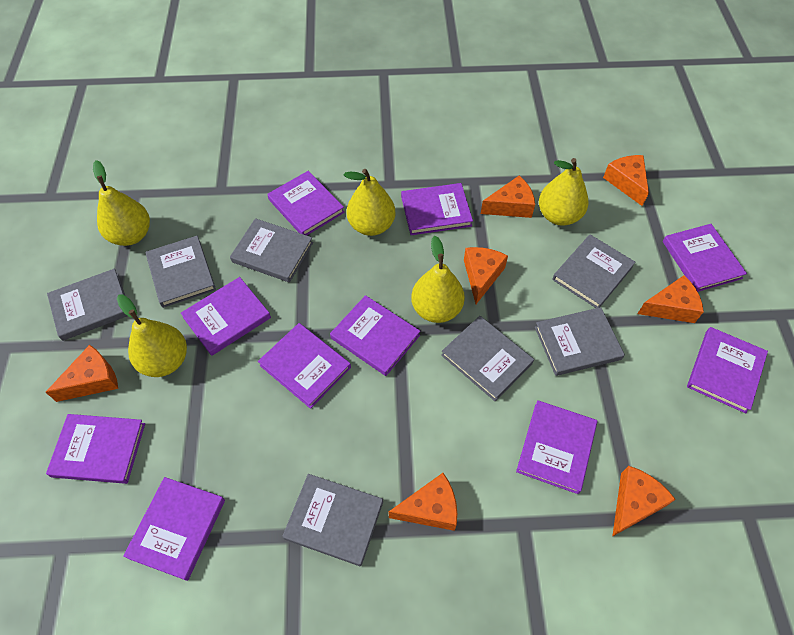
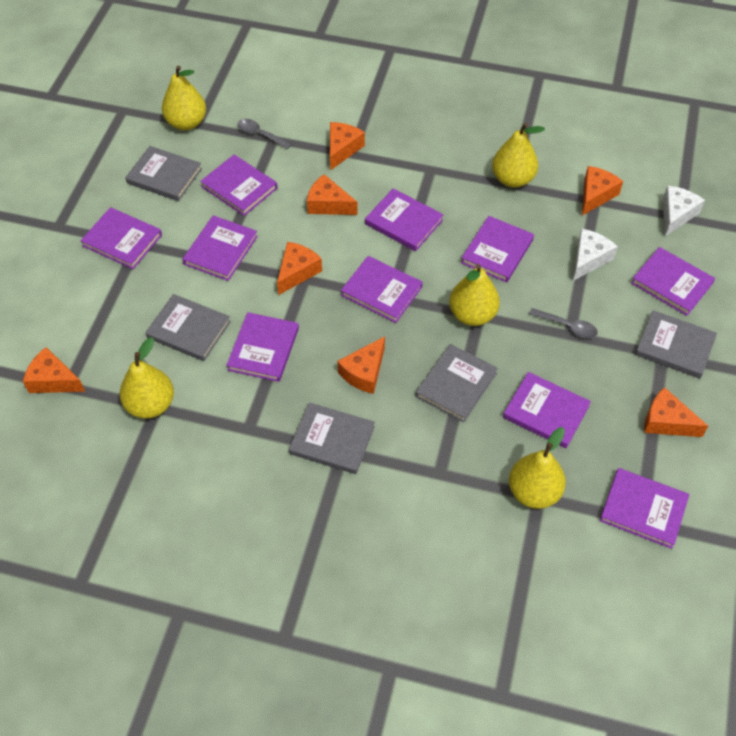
grey book: [47,269,127,341] [146,236,216,308] [230,218,313,282] [282,474,383,566] [441,316,534,401] [535,307,625,376] [552,235,635,308] = 7 -> [125,146,202,201] [145,294,231,361] [289,402,375,474] [416,344,498,423] [635,310,717,379] = 5
grey spoon: none = 0 -> [237,119,292,149] [529,308,598,338] = 2
white cheese: none = 0 -> [573,229,618,281] [663,186,705,236] = 2

